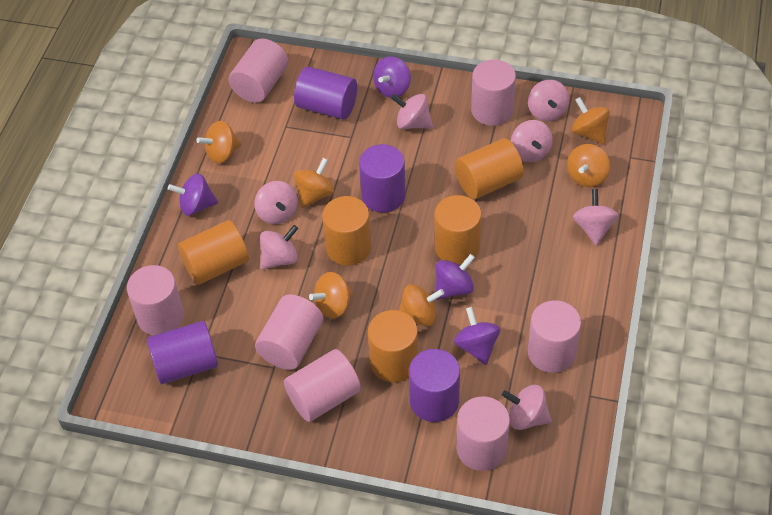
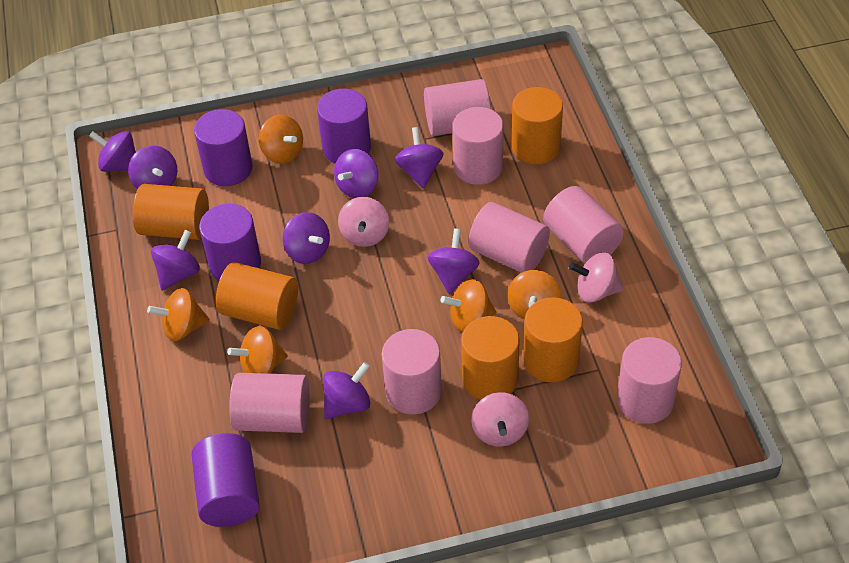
orange spinning top: [196,121,242,164] [294,158,334,208] [309,272,353,319] [398,284,444,327] [567,144,610,187] [572,97,610,144] = 6 -> [147,288,210,341] [227,326,288,374] [259,115,303,164] [440,279,496,332] [508,270,562,320] = 5
pink spinning top: [254,181,298,224] [260,225,298,270] [391,94,433,129] [502,385,552,430] [511,120,553,162] [528,80,569,121] [573,189,619,246] = 7 -> [338,197,389,247] [471,392,529,447] [569,253,623,303] = 3
purple spinning top: [168,174,218,216] [373,56,411,98] [436,254,475,300] [454,307,500,365] = 4 -> [89,131,136,172] [128,145,177,189] [151,230,200,291] [283,212,330,264] [323,362,370,419] [334,149,378,198] [395,127,444,189] [428,229,480,294] = 8

